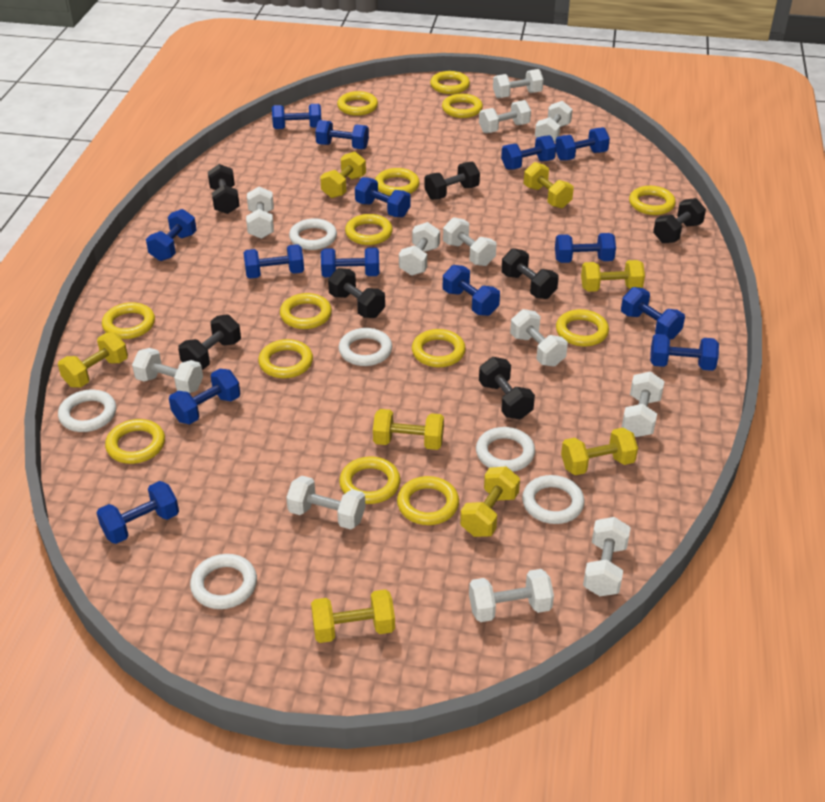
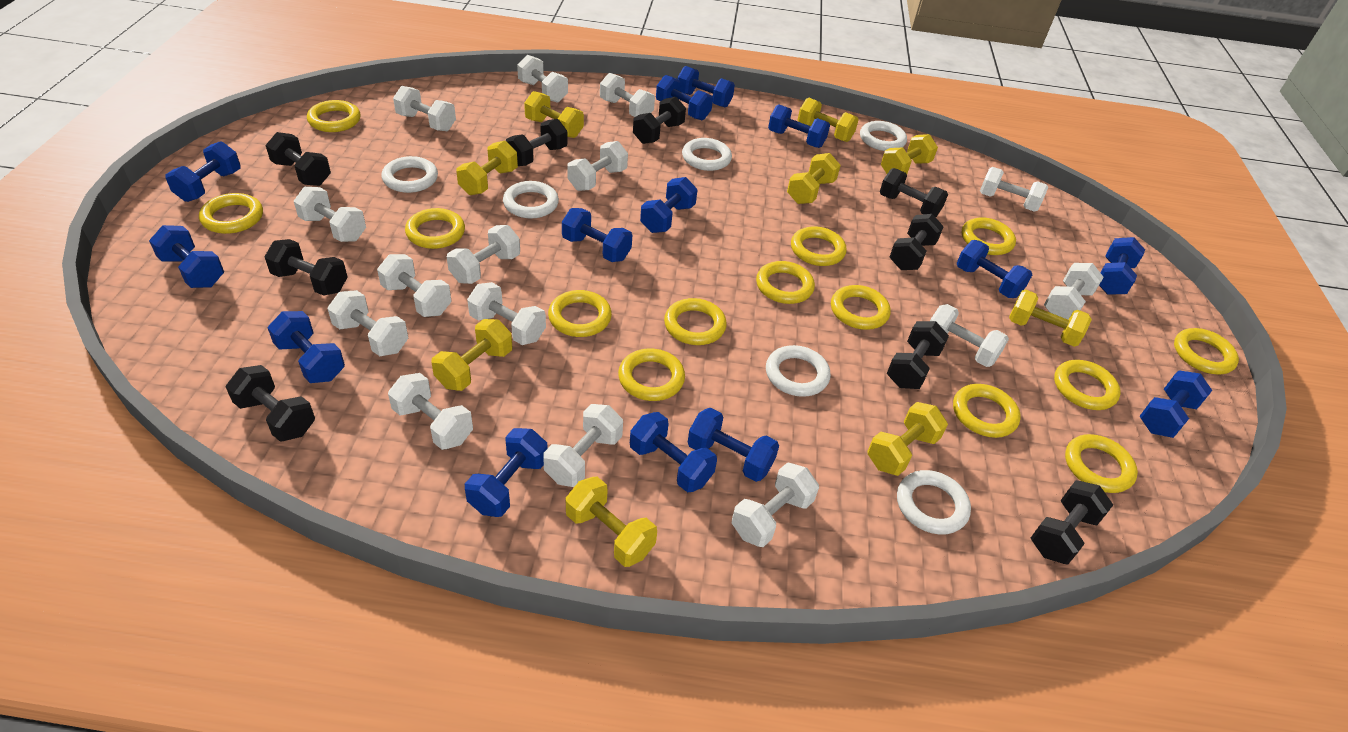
black dumbbell: [178,314,241,370] [208,164,240,214] [328,268,385,318] [424,162,480,200] [479,357,535,419] [501,248,559,299] [653,198,706,243] = 7 -> [226,365,315,442] [264,239,347,296] [266,132,331,186] [506,119,567,166] [633,97,686,144] [880,168,948,217] [887,321,949,389] [889,214,944,270] [1031,480,1113,565] = 9
white dumbbell: [132,348,203,393] [246,187,274,239] [286,476,366,530] [399,222,440,276] [443,217,497,266] [469,569,554,622] [479,100,531,133] [493,69,544,98] [510,309,568,367] [535,101,573,142] [583,517,631,596] [622,371,665,437] = 12 -> [294,187,366,242] [328,290,408,356] [377,254,451,317] [388,373,473,450] [393,86,456,131] [447,225,520,284] [467,282,546,345] [517,55,568,103] [543,404,623,487] [567,141,628,191] [600,73,655,117] [732,462,819,547] [930,304,1009,367] [980,167,1048,212] [1044,263,1104,320] = 15
yellow dumbbell: [58,333,128,387] [311,589,395,643] [320,152,366,198] [373,409,444,450] [460,467,520,537] [524,162,574,208] [561,428,638,475] [581,260,645,292] = 8 -> [431,319,512,391] [456,141,518,195] [524,91,584,138] [566,477,657,567] [787,153,841,204] [798,98,859,142] [867,402,948,476] [881,134,938,174] [1009,290,1092,347] = 9

